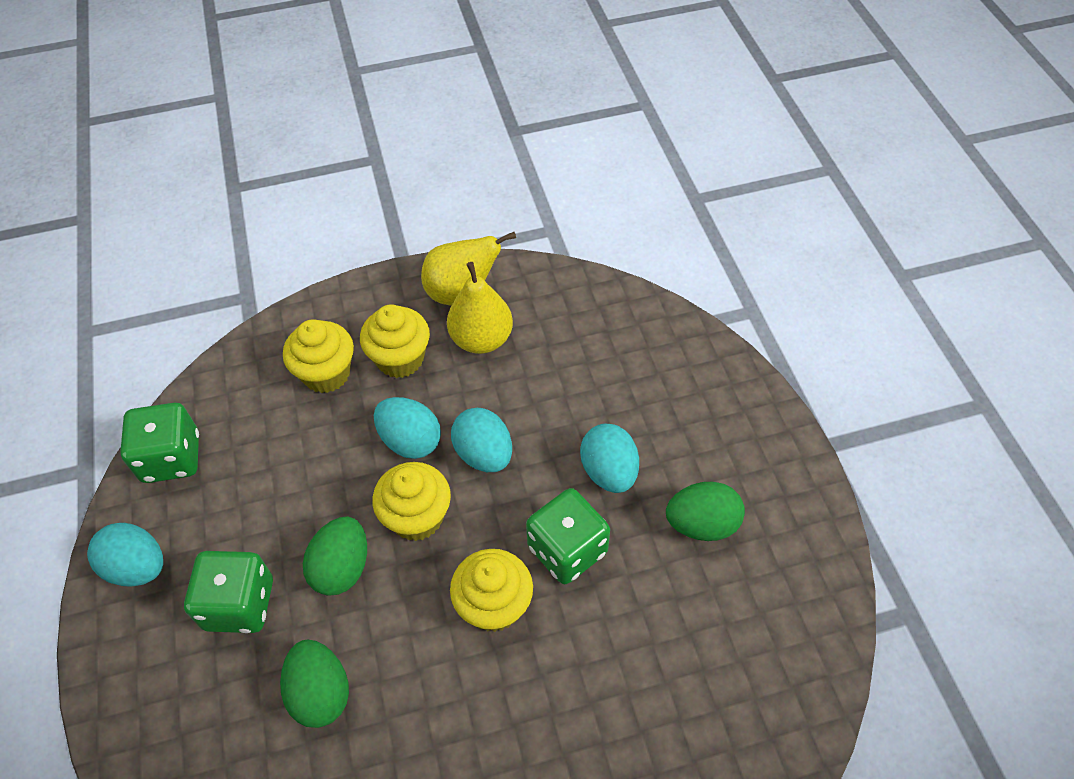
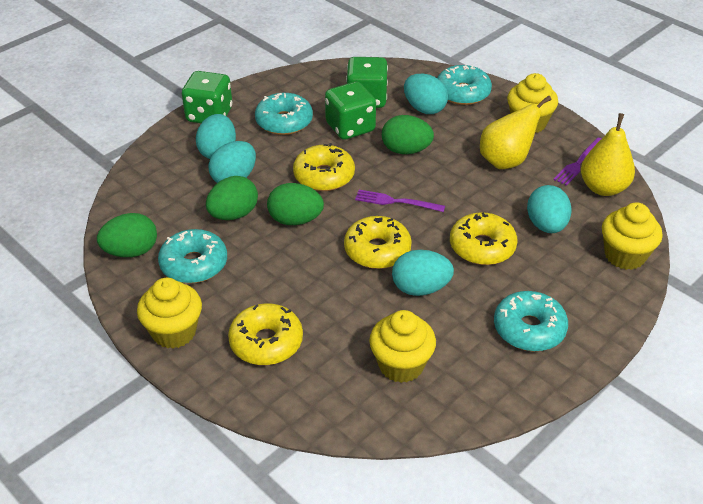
green egg: [280,640,349,728] [303,517,367,596] [666,482,745,541] = 3 -> [97,213,157,257] [206,176,258,220] [267,183,324,225] [382,115,434,154] = 4
purple fork: none = 0 -> [355,190,445,212] [553,138,602,186] = 2
turquoise donut: none = 0 -> [158,229,227,283] [255,93,313,135] [437,65,492,105] [494,291,568,351] = 4
turquoise egg: [87,523,163,587] [374,397,441,459] [451,408,512,472] [580,424,639,493] = 4 -> [196,114,236,159] [209,141,256,183] [392,250,454,296] [404,74,448,114] [527,185,571,233] = 5
yellow donut: none = 0 -> [228,303,303,365] [293,143,355,191] [344,216,412,269] [450,212,518,265] = 4

